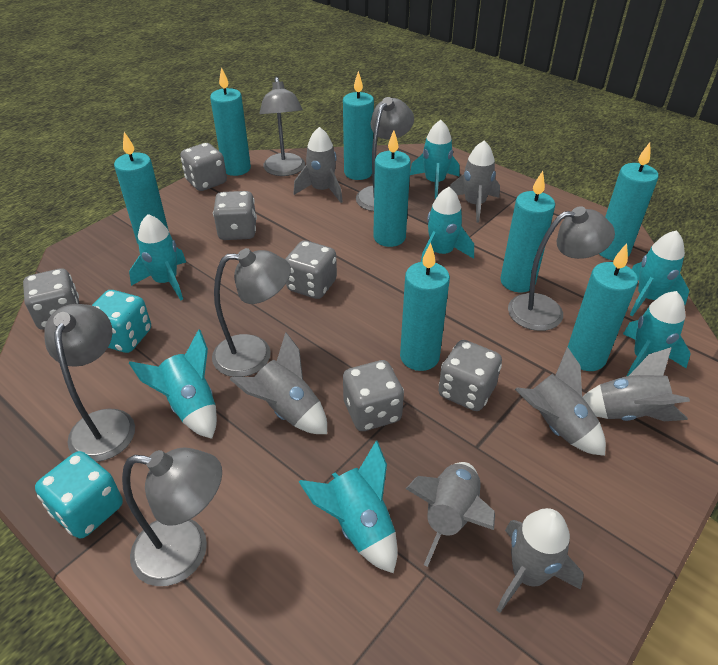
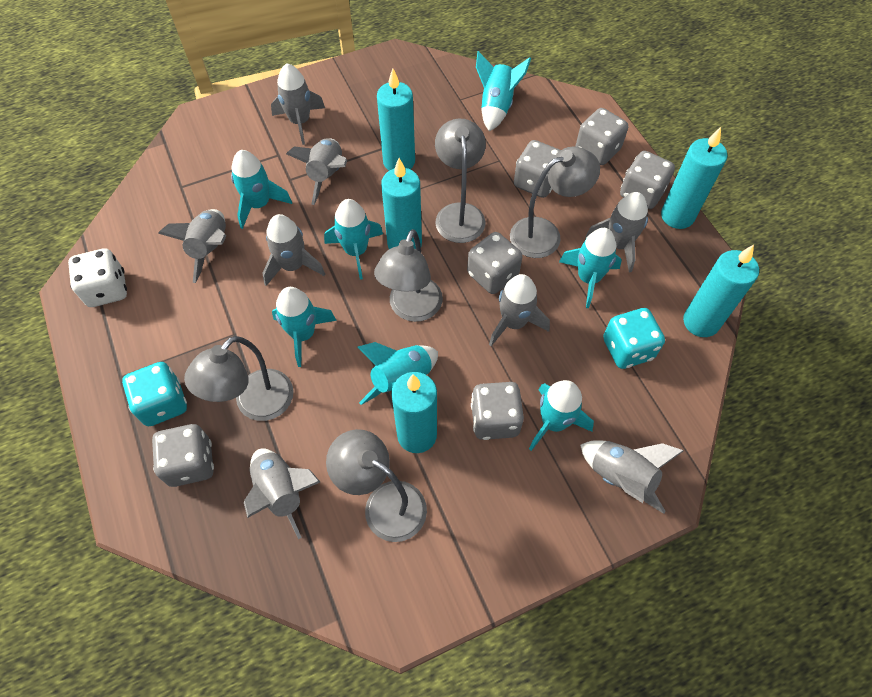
grey lamp: [44,304,135,462] [122,448,222,586] [212,248,291,377] [260,77,305,176] [356,97,414,211] [508,206,615,331] = 6 -> [184,336,293,421] [326,429,427,542] [374,229,443,322] [435,119,486,243] [510,146,600,258] = 5
grey rocket: [230,332,327,434] [293,127,343,203] [406,462,495,567] [450,141,500,222] [497,508,584,613] [515,347,606,456] [582,347,690,421] = 7 -> [158,209,226,283] [244,448,320,539] [262,214,325,286] [271,63,325,145] [286,138,347,205] [489,274,550,346] [580,440,684,514] [585,192,648,273] = 8
turquoise candle: [114,132,169,245] [210,67,251,176] [343,71,374,180] [373,130,411,247] [400,243,450,371] [500,171,555,292] [568,243,638,371] [600,142,658,260] = 8 -> [377,69,415,171] [381,158,422,249] [391,372,437,453] [661,127,727,229] [683,245,759,337] = 5
white dice: none = 0 -> [68,248,127,307] = 1

